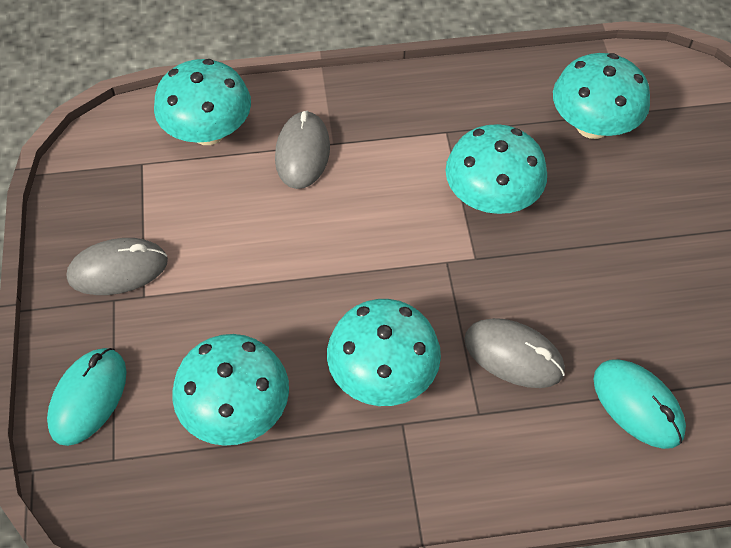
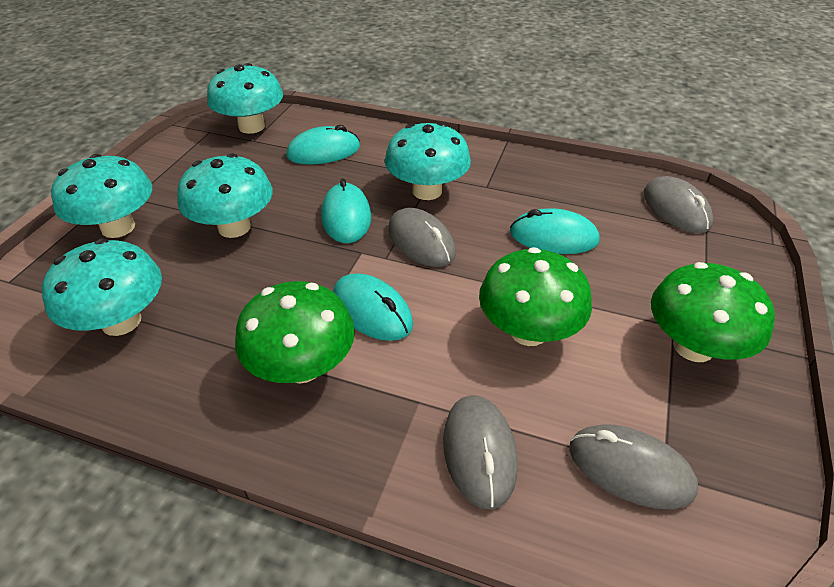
green mushroom: none = 0 -> [235,281,355,384] [479,247,592,346] [651,262,775,362] = 3
grey mouse: [66,238,168,295] [275,111,330,189] [464,318,565,388] = 3 -> [388,208,456,267] [443,395,518,510] [569,424,698,509] [644,176,713,233] = 4
turquoise mouse: [47,348,127,446] [593,359,686,449] = 2 -> [286,125,360,165] [321,179,371,243] [333,274,413,341] [510,208,600,254] = 4

